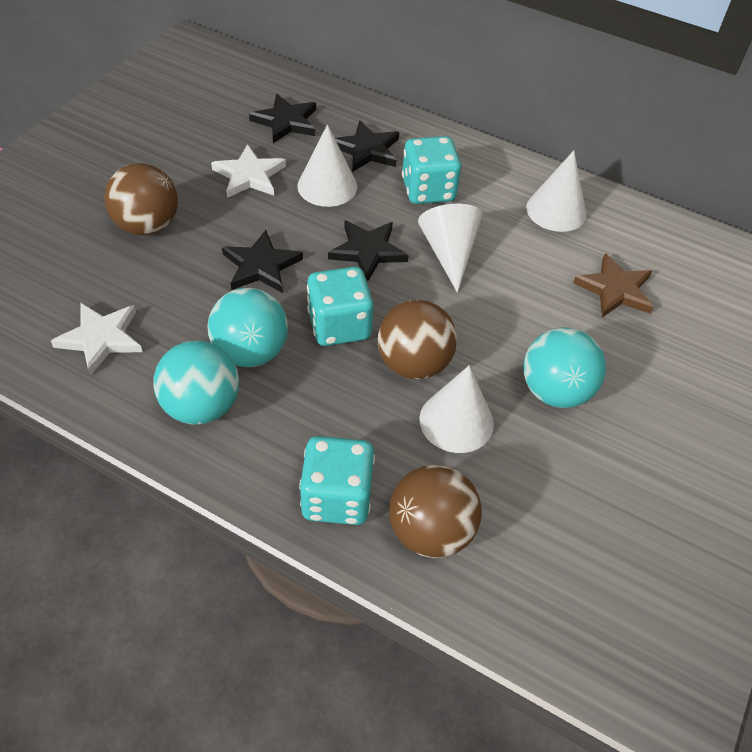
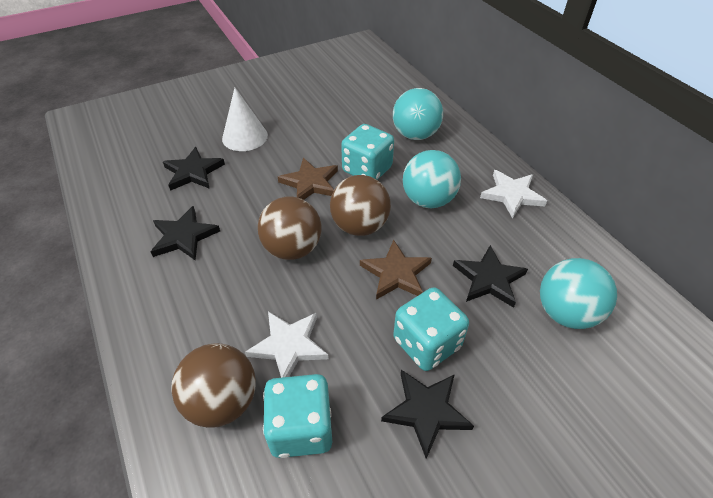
brown star: [573,253,654,317] = 1 -> [278,158,338,200] [360,240,432,300] = 2
white cone: [297,124,357,207] [418,204,482,293] [419,365,494,453] [526,151,587,232] = 4 -> [222,88,268,151] = 1

